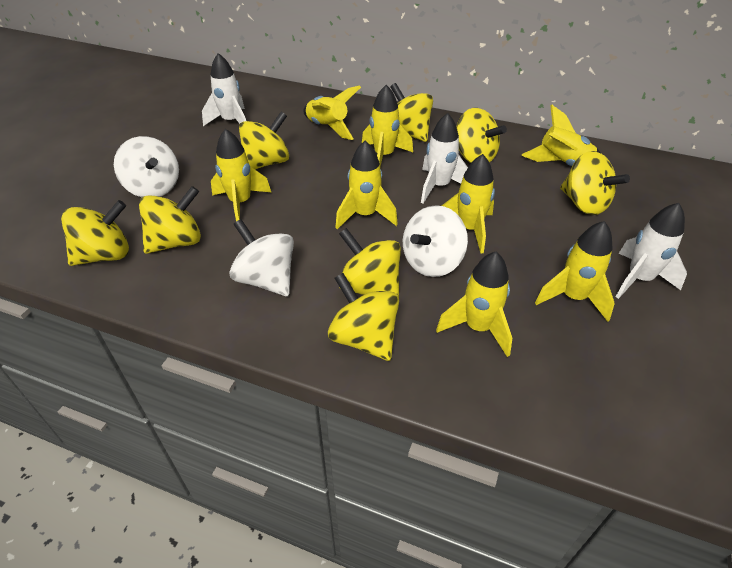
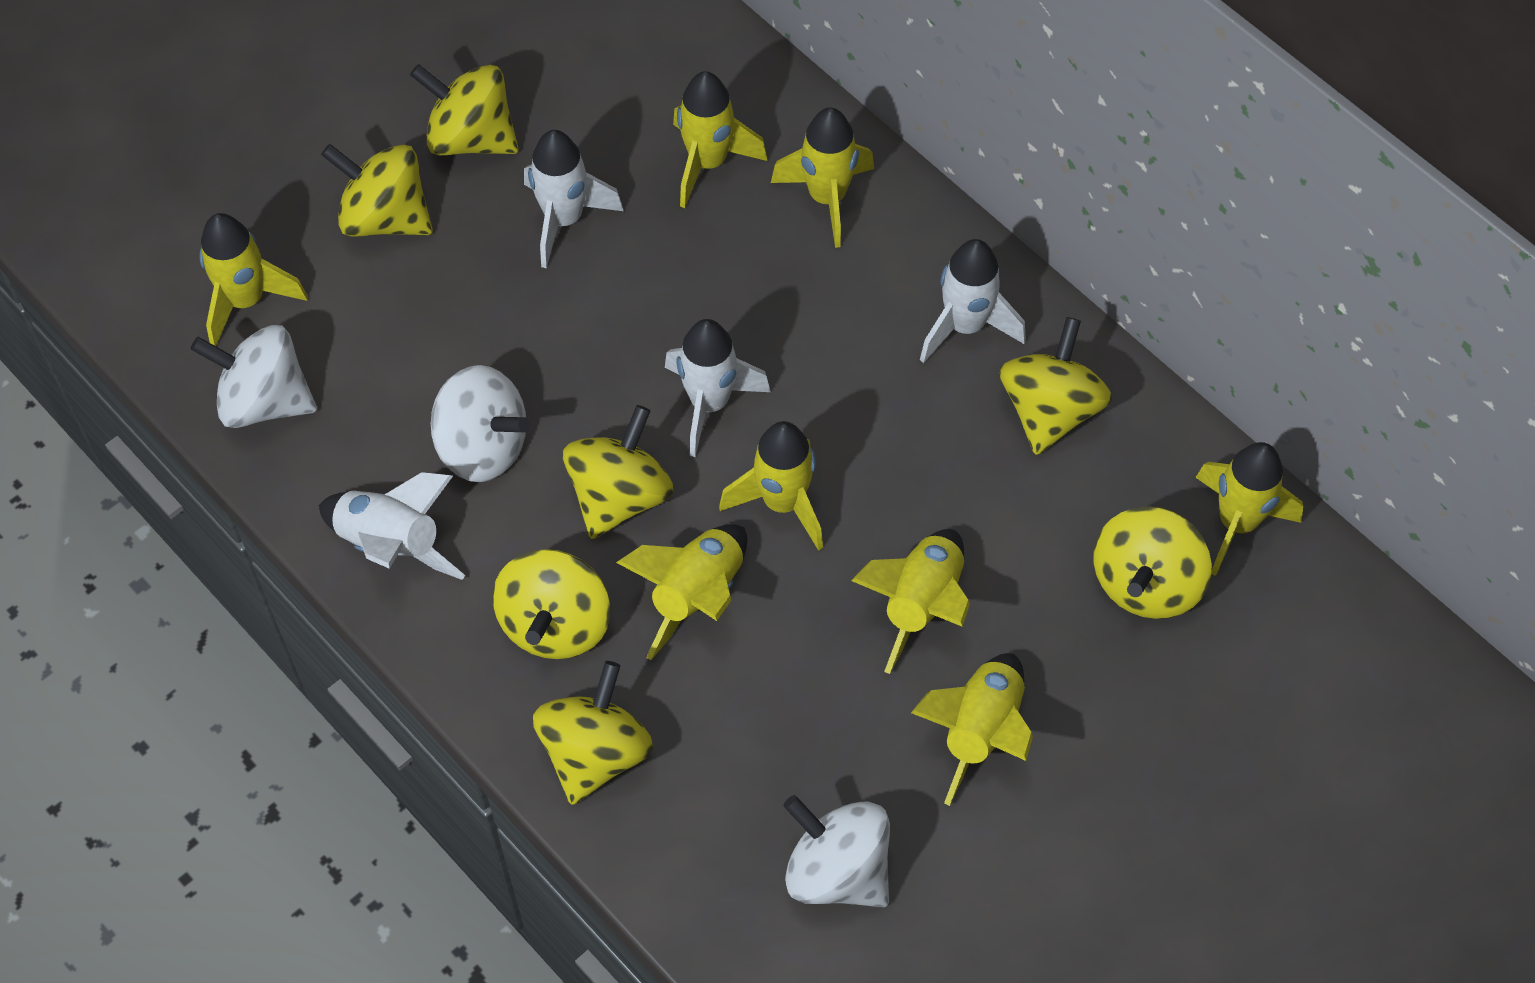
white rocket: [202,53,246,126] [421,113,468,204] [616,203,687,299] = 3 -> [319,472,465,580] [524,130,624,268] [665,319,771,457] [920,239,1026,363] = 4
yellow spinning top: [61,200,129,266] [139,186,201,254] [239,112,289,169] [328,273,399,361] [339,228,401,296] [390,83,433,142] [457,108,507,163] [560,151,630,215] = 8 -> [321,144,433,237] [410,64,519,155] [493,549,610,659] [533,661,653,805] [563,405,673,539] [1000,317,1112,455] [1093,507,1212,619] = 7

